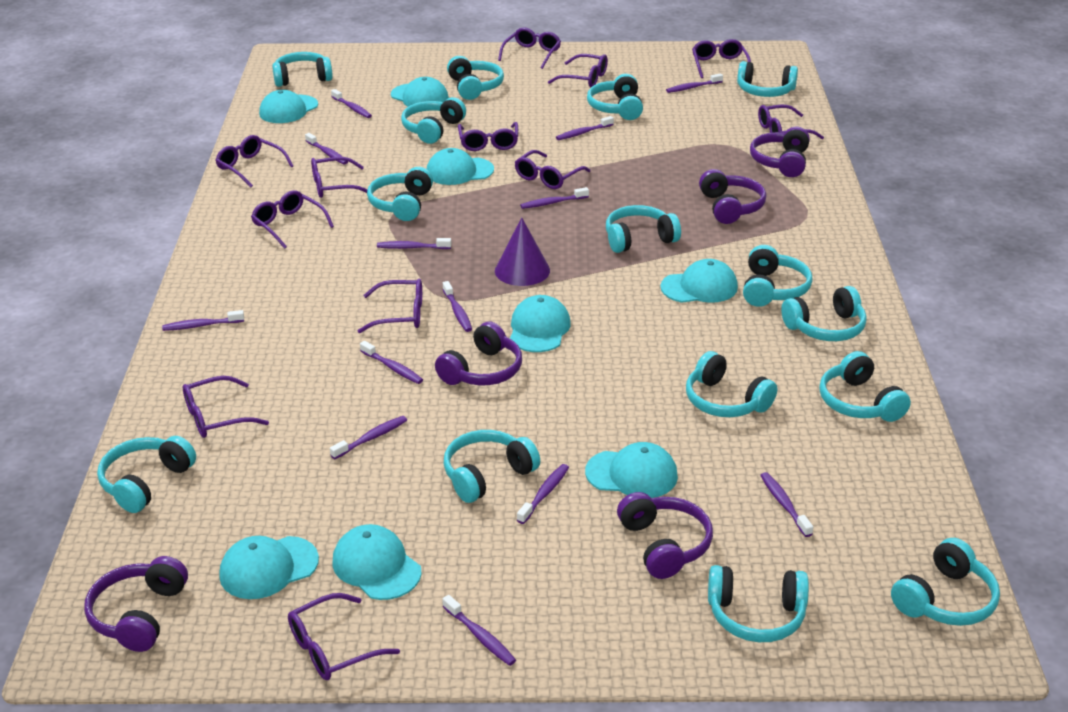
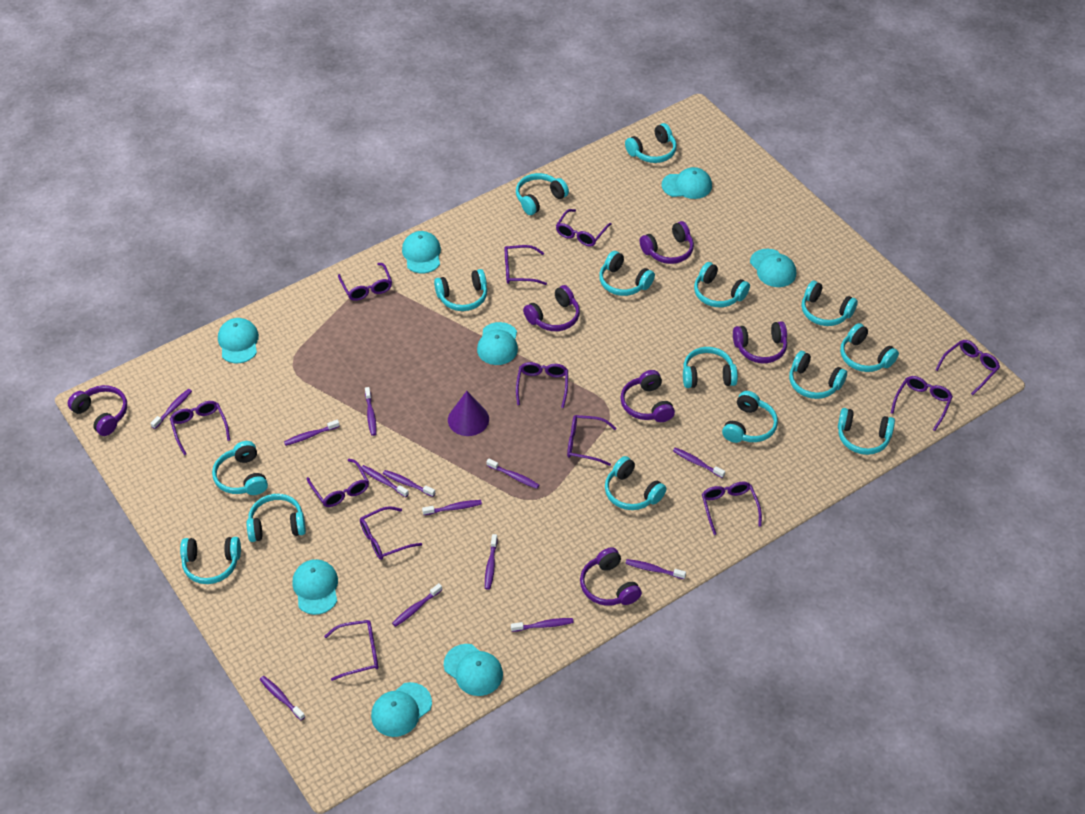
purple headphones: [84,556,188,652] [435,322,522,385] [617,492,713,579] [699,169,766,224] [750,127,810,177] = 5 -> [68,385,127,436] [523,285,580,331] [580,547,642,606] [620,370,675,422] [639,221,694,264] [733,321,787,363] = 6

